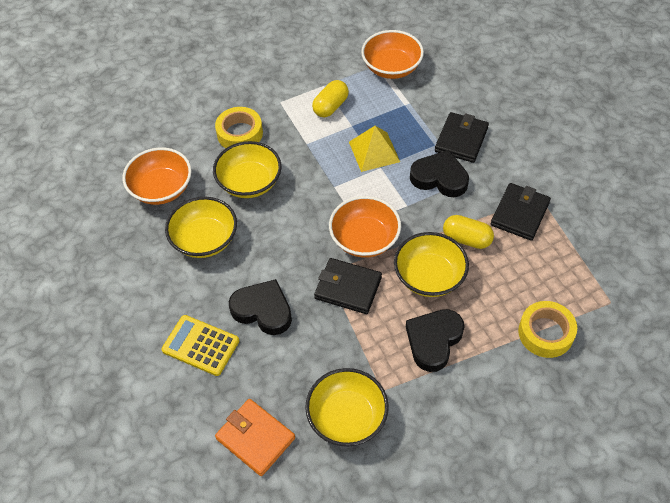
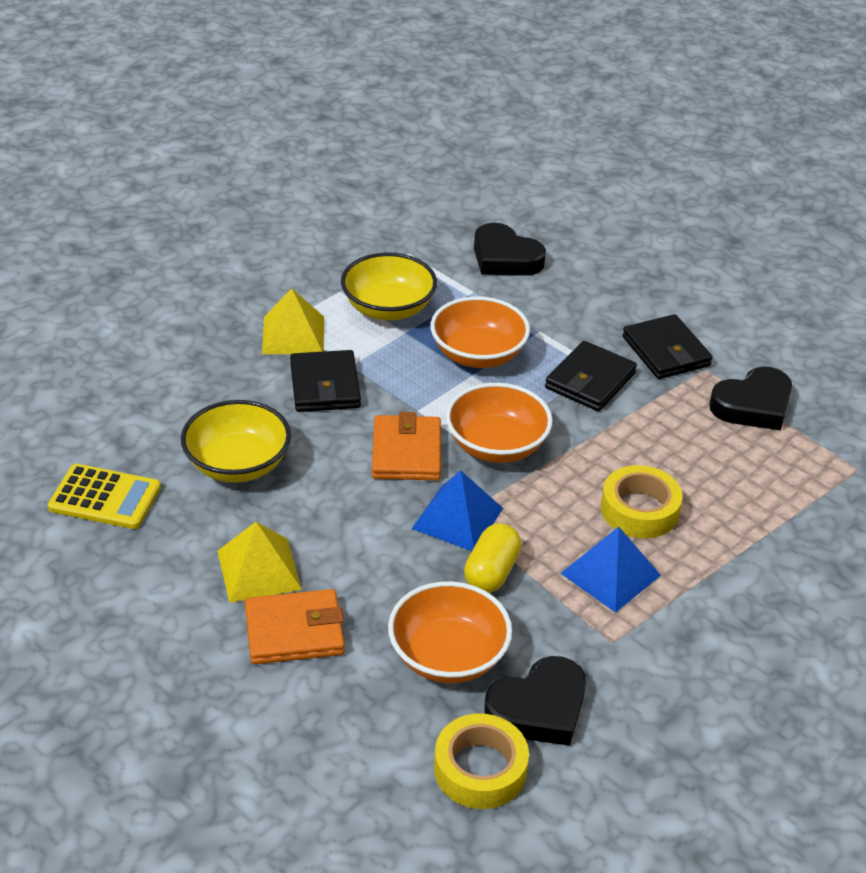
blue pyramid: none = 0 -> [412,471,503,551] [560,526,661,613] = 2
orange wallet: [215,399,295,476] = 1 -> [245,589,345,664] [372,412,441,480] = 2
yellow bowl: [165,197,237,258] [213,141,281,198] [305,368,389,446] [394,232,469,297] = 4 -> [181,400,291,483] [341,252,437,320] = 2
yellow capsule: [312,80,349,117] [443,215,494,249] = 2 -> [464,523,521,593] = 1
yellow pyramid: [349,126,400,172] = 1 -> [217,522,302,603] [262,288,324,354] = 2

